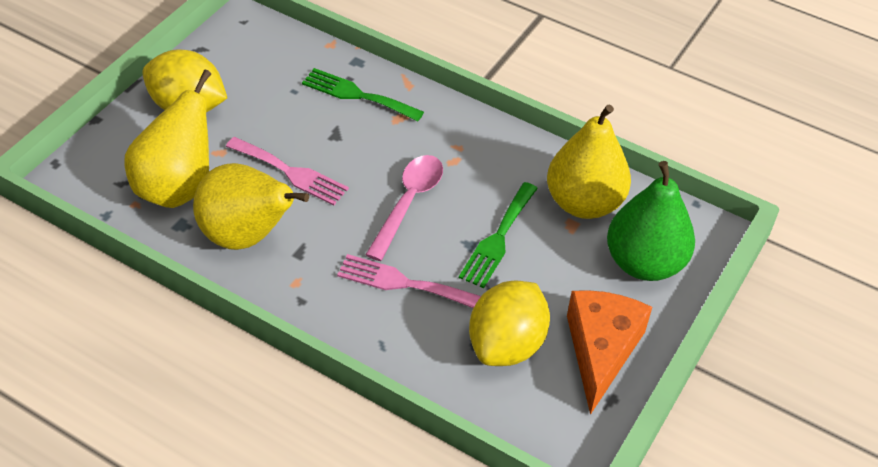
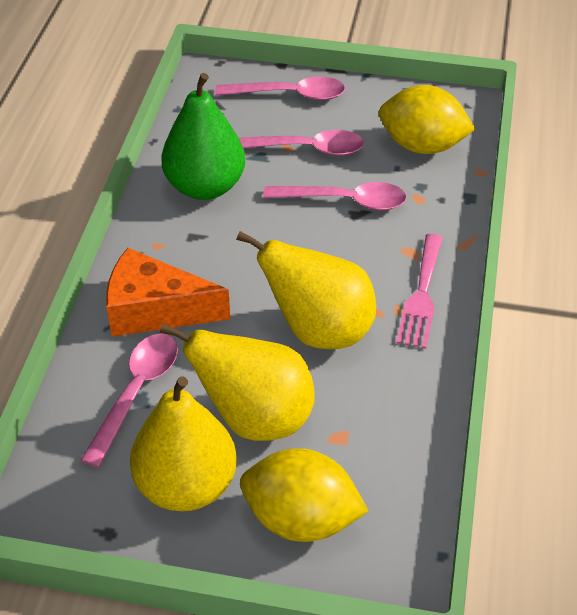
green fork: [302,68,424,122] [459,182,538,288] = 2 -> none = 0
pink fork: [226,137,349,205] [337,254,481,308] = 2 -> [396,234,443,349] = 1
pink spoon: [365,155,443,261] = 1 -> [81,334,178,467] [215,76,345,100] [239,130,364,156] [263,182,407,210] = 4

